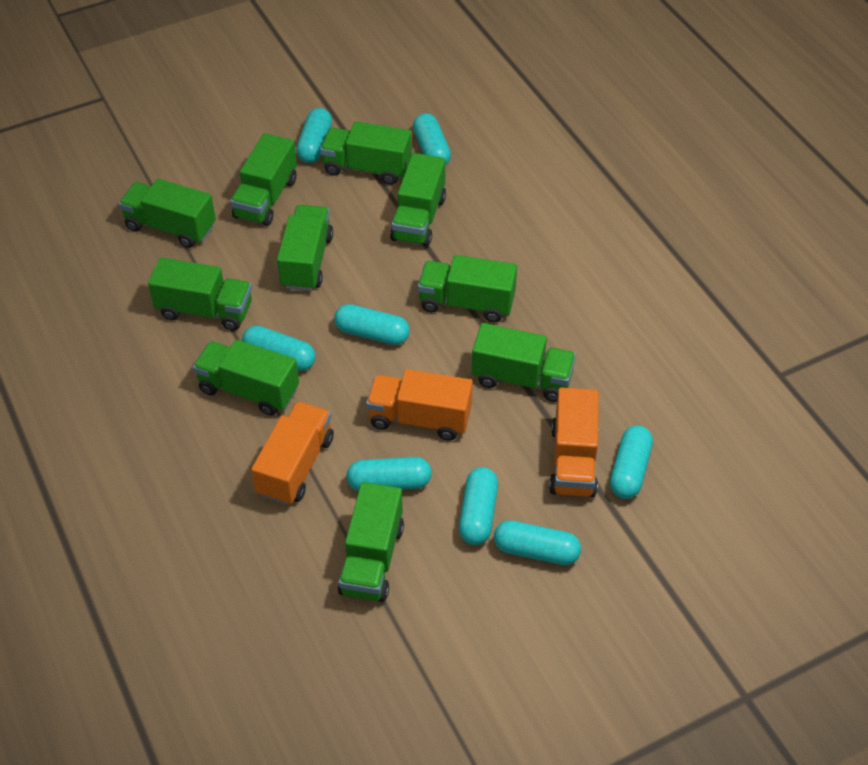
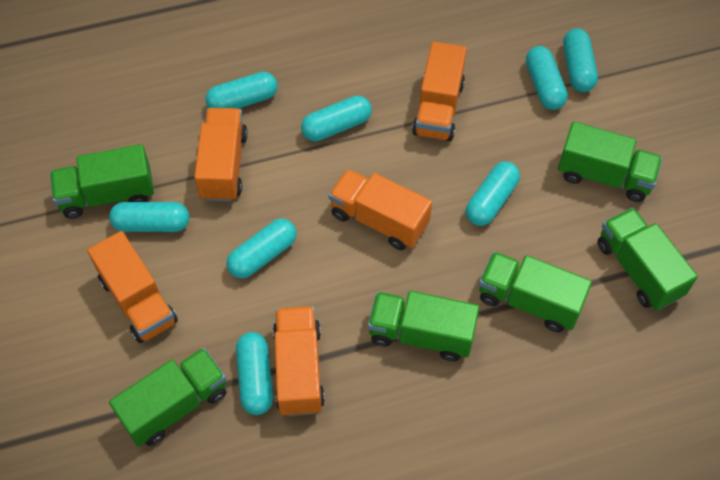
green truck: [119,179,216,248] [148,257,252,331] [193,340,299,416] [230,133,297,226] [277,205,333,291] [320,121,412,185] [338,482,404,602] [390,153,446,247] [418,255,517,322] [472,323,576,402] = 10 -> [50,144,154,219] [109,348,227,447] [368,291,479,361] [479,252,592,332] [558,121,662,202] [598,208,698,310] = 6
orange truck: [251,401,334,505] [366,369,473,441] [549,387,599,497] = 3 -> [87,231,178,343] [194,108,248,202] [273,306,325,416] [329,169,432,250] [412,41,467,141] = 5

